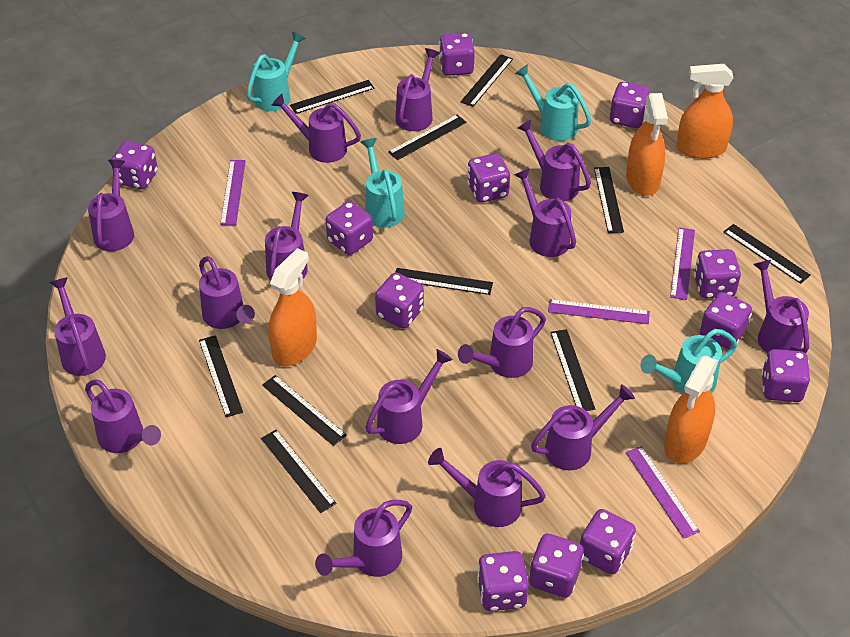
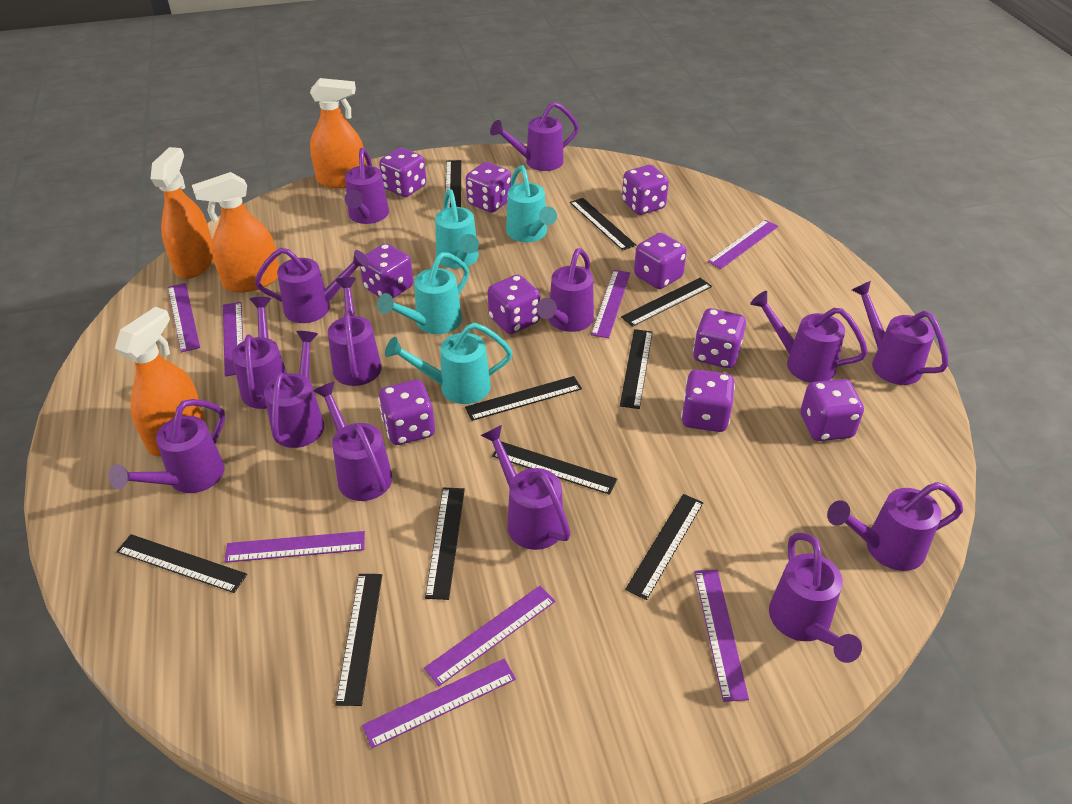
purple dice: [111,141,158,189] [326,201,373,255] [375,273,424,329] [439,33,475,76] [467,153,510,203] [477,551,529,611] [529,533,584,598] [580,509,636,575] [610,82,650,128] [694,249,741,299] [700,292,752,349] [761,349,810,402] = 12 -> [360,243,413,298] [378,380,435,445] [379,147,426,197] [466,162,511,213] [488,275,540,334] [622,165,669,215] [634,233,687,289] [681,369,735,432] [693,308,746,368] [801,379,864,441] = 10
purple ruler: [220,160,246,225] [548,299,650,324] [626,446,700,539] [670,227,695,300] = 4 -> [168,283,200,353] [223,302,243,376] [224,531,365,563] [362,658,516,748] [424,586,555,686] [591,270,630,338] [694,570,749,702] [707,220,778,269] = 8
purple watering can: [50,277,106,376] [85,379,161,453] [88,160,134,251] [199,256,255,329] [265,192,308,280] [271,94,361,163] [315,500,412,577] [365,349,453,444] [395,48,440,131] [428,448,546,527] [458,307,546,378] [514,168,576,257] [518,120,591,202] [531,384,635,470] [753,260,809,353] = 15 -> [109,399,225,493] [232,297,287,409] [255,248,369,323] [264,331,324,448] [313,382,392,501] [328,277,382,386] [345,148,389,224] [481,425,571,550] [490,102,579,171] [537,248,594,332] [750,291,868,383] [769,533,862,663] [827,482,963,571] [852,281,949,385] = 14

